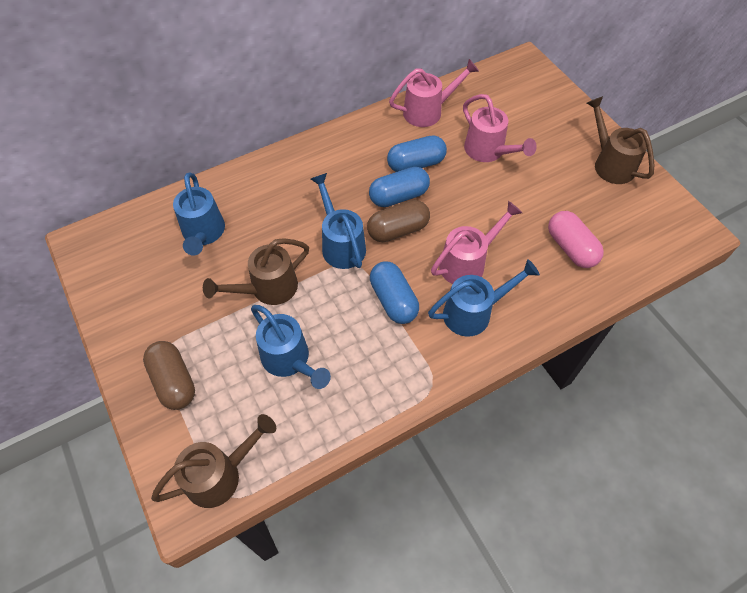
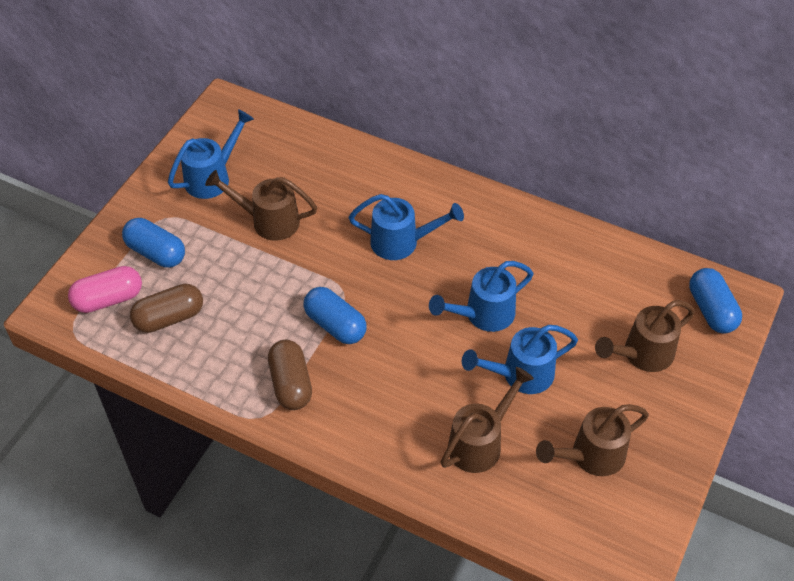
brown watering can: [151,414,276,508] [203,238,309,305] [587,96,655,184] = 3 -> [205,170,317,241] [441,367,534,473] [536,404,649,476] [595,300,695,372] = 4
pink watering can: [389,59,479,127] [431,201,522,284] [463,94,537,162] = 3 -> none = 0

